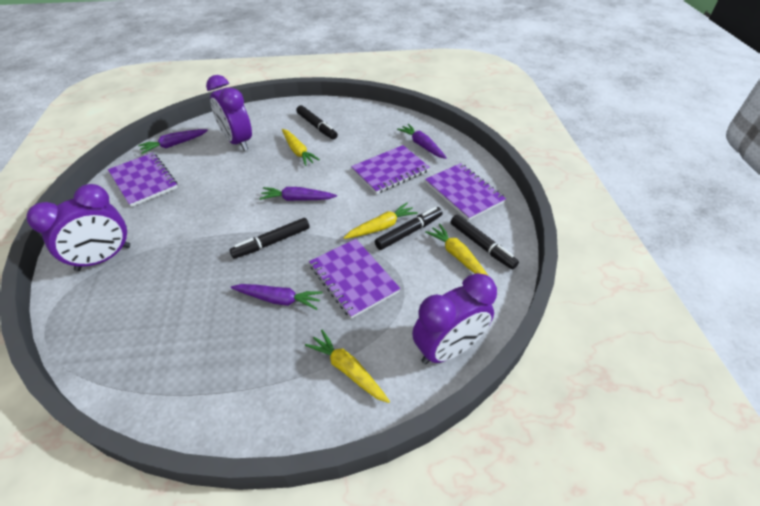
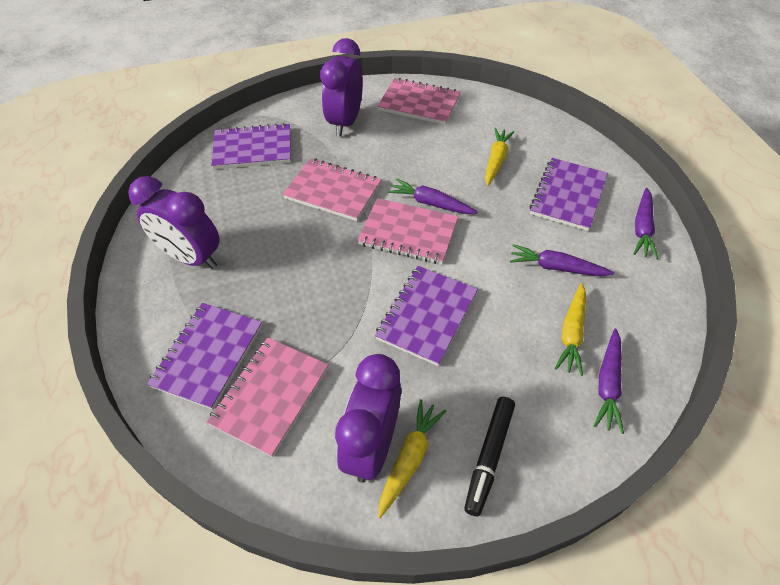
black marker: [229,218,310,259] [296,105,338,140] [375,207,443,250] [451,215,519,269] = 4 -> [464,397,515,517] = 1
pink notebook: none = 0 -> [207,338,329,457] [283,158,381,221] [357,198,458,264] [377,78,461,125] = 4
yellow carrot: [282,129,320,166] [305,330,390,403] [344,202,418,239] [425,224,488,276] = 4 -> [378,399,446,518] [485,128,514,186] [555,283,586,376] = 3

